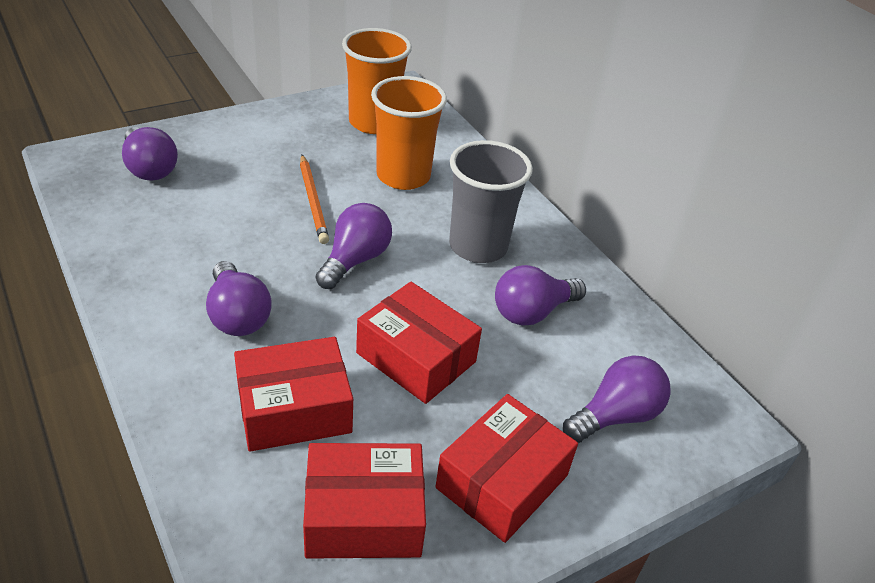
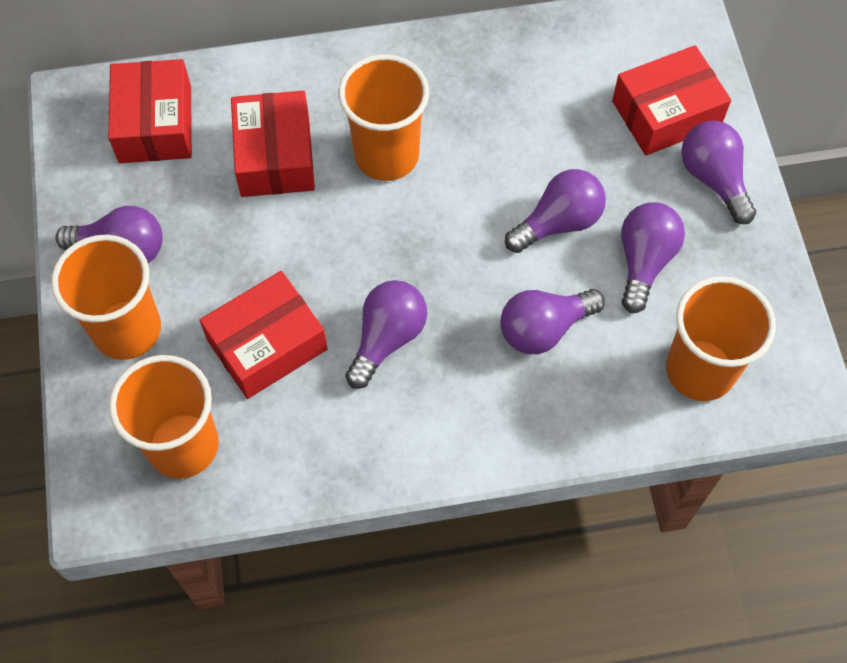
grey cup: [449,140,533,263] = 1 -> none = 0
orange cup: [342,28,412,134] [371,76,447,190] = 2 -> [51,235,161,360] [109,355,219,479] [338,54,429,181] [666,276,776,401] = 4
orange pencil: [300,155,329,244] = 1 -> none = 0
purple light bulb: [122,127,178,180] [206,261,272,336] [316,203,392,289] [495,265,586,326] [563,355,671,443] = 5 -> [55,206,163,263] [345,280,427,389] [500,289,605,354] [505,169,606,253] [621,202,685,313] [681,121,756,224] = 6

